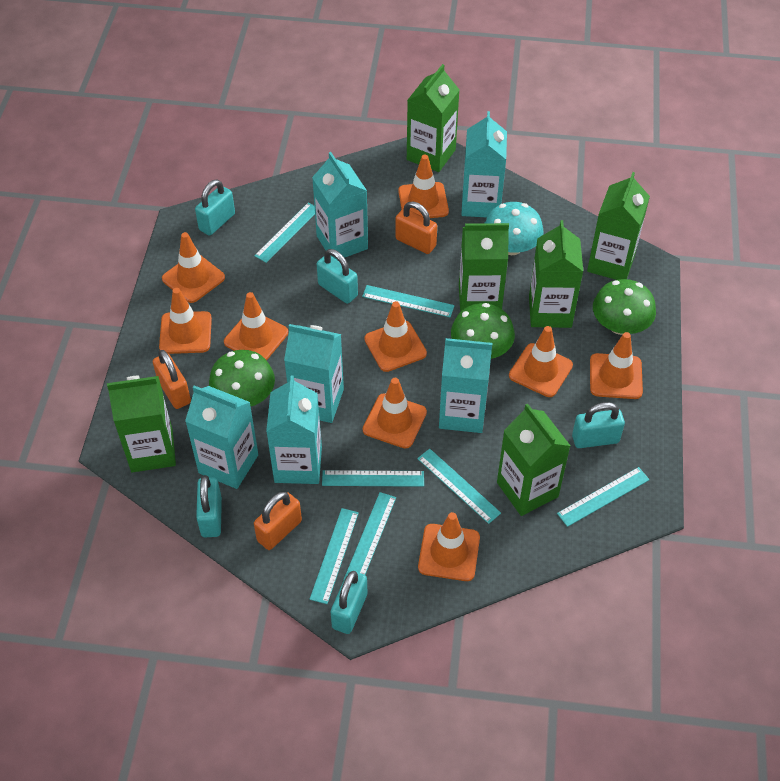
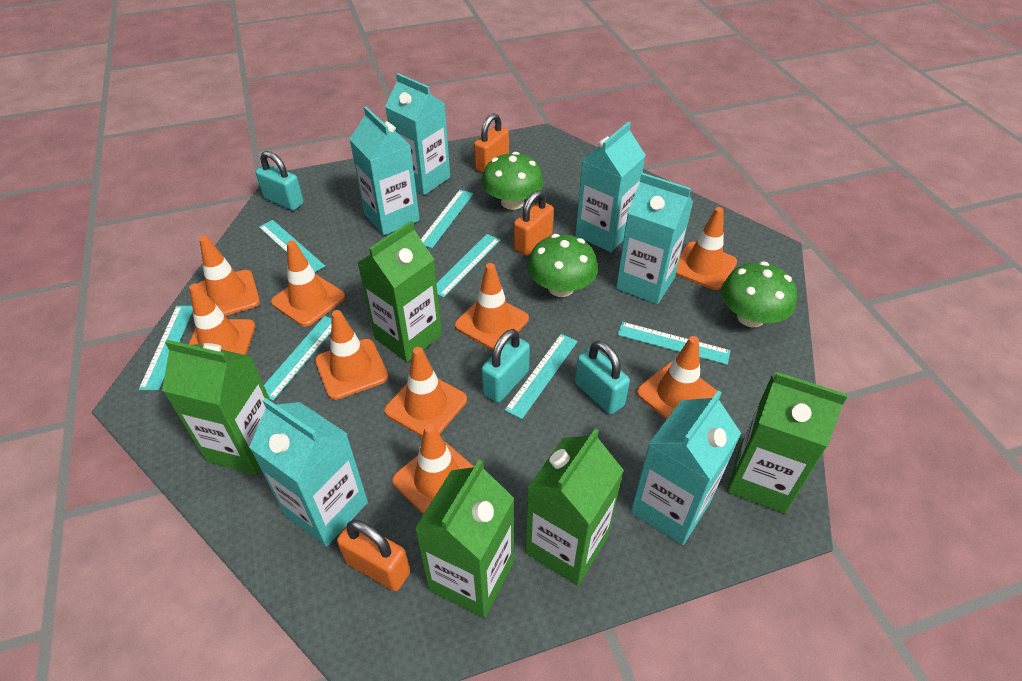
green carton: [107,376,176,472] [407,64,459,172] [459,223,509,312] [497,403,570,516] [529,220,583,328] [587,172,650,280] = 6 -> [162,340,270,475] [358,221,442,362] [415,460,514,618] [525,429,624,585] [727,372,848,514] = 5
turquoise mushroom: [485,202,544,255] = 1 -> none = 0
turquoise padlock: [195,179,235,236] [196,475,222,537] [317,249,358,304] [331,570,368,634] [572,402,625,448] = 5 -> [256,151,304,211] [481,329,530,403] [575,341,630,414] = 3

